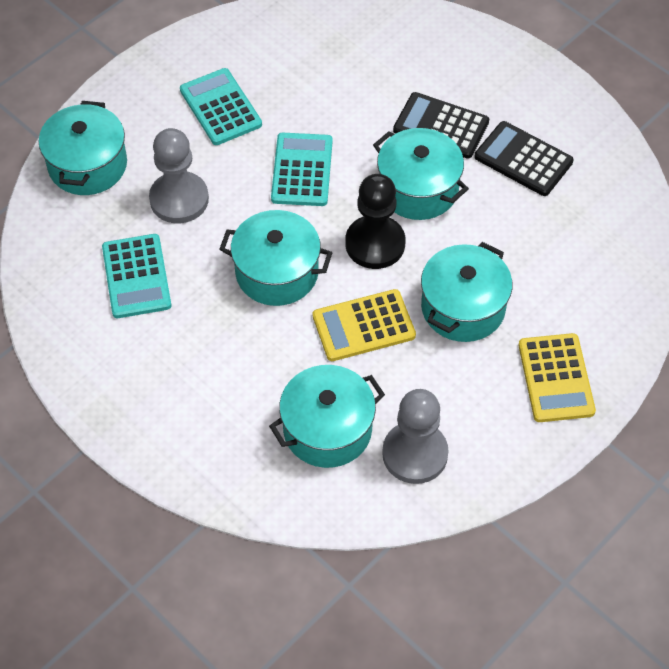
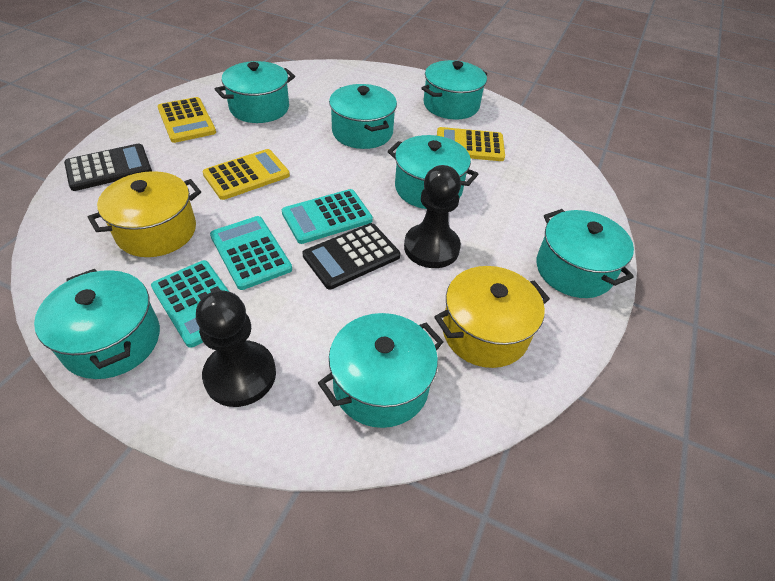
black pawn: [345,174,406,269] = 1 -> [196,290,276,407] [404,165,461,268] = 2
grey pawn: [149,128,209,223] [382,389,449,484] = 2 -> none = 0
turquoise pot: [39,101,127,195] [219,210,332,306] [269,365,385,468] [373,128,469,220] [421,242,512,342] = 5 -> [34,269,160,379] [215,61,295,123] [318,313,444,428] [329,84,397,149] [388,135,478,209] [422,60,487,120] [536,209,634,298] = 7
yellow calculator: [313,289,416,361] [519,333,596,422] = 2 -> [157,97,216,143] [202,149,290,200] [437,127,505,161] = 3
yellow pot: none = 0 -> [88,171,201,257] [434,266,550,368] = 2

